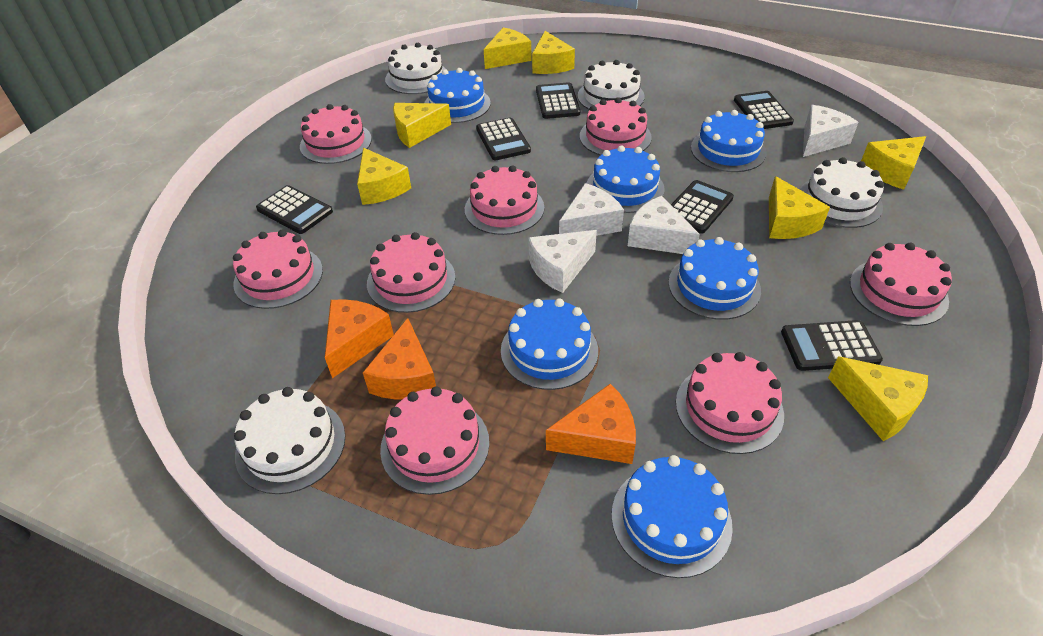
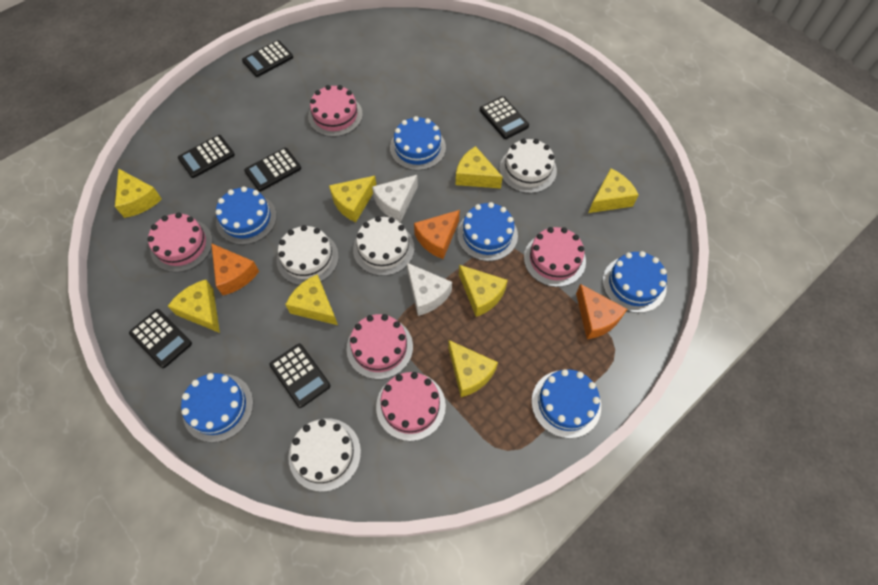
pink cake: [233,230,323,309] [300,104,372,164] [367,232,455,313] [380,386,489,495] [465,165,544,235] [580,97,652,155] [676,352,784,454] [850,243,952,326] = 8 -> [147,213,213,272] [308,85,363,137] [346,314,413,379] [376,372,446,441] [524,227,586,287] = 5
white cheese: [528,230,597,293] [559,183,624,236] [628,196,700,254] [803,105,858,157] = 4 -> [372,175,418,222] [407,263,452,316] = 2
yellow cheese: [357,148,411,205] [393,103,451,148] [484,27,532,69] [532,31,575,74] [769,176,830,239] [828,356,928,441] [861,136,926,190] = 7 -> [115,168,162,218] [168,280,220,333] [285,274,338,325] [329,176,377,222] [448,340,498,397] [456,146,503,189] [459,265,508,317] [589,169,639,213] = 8

